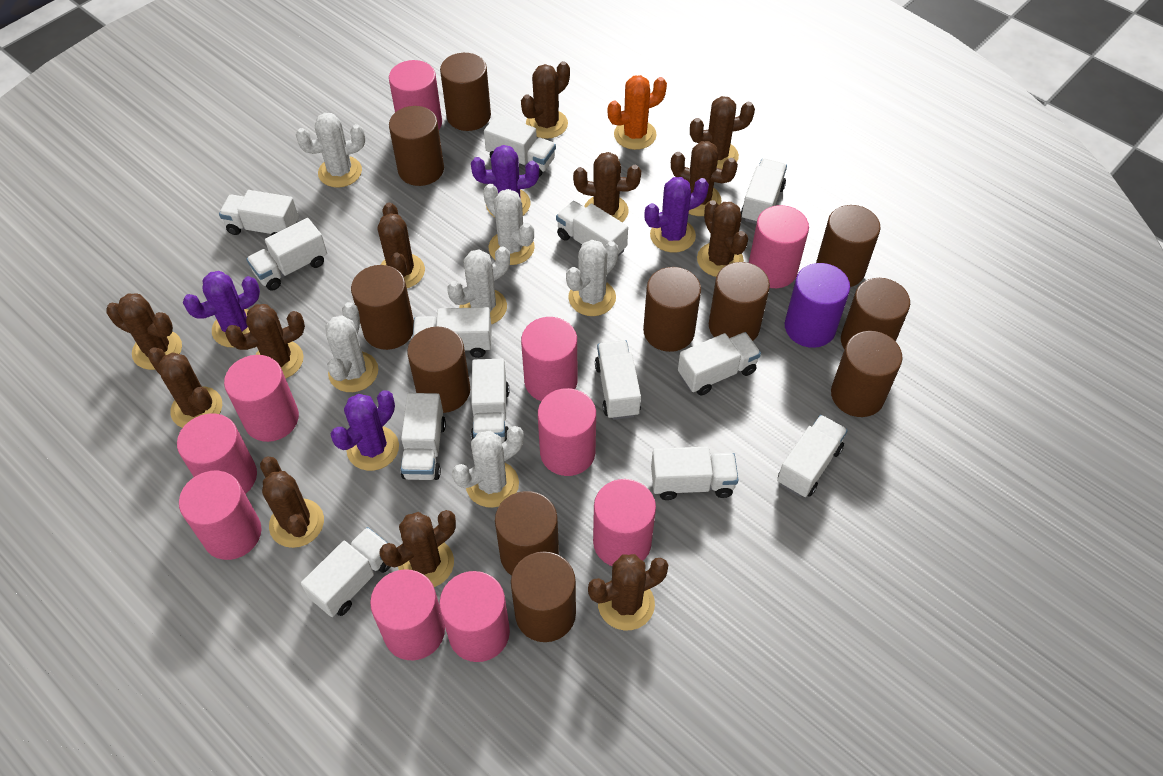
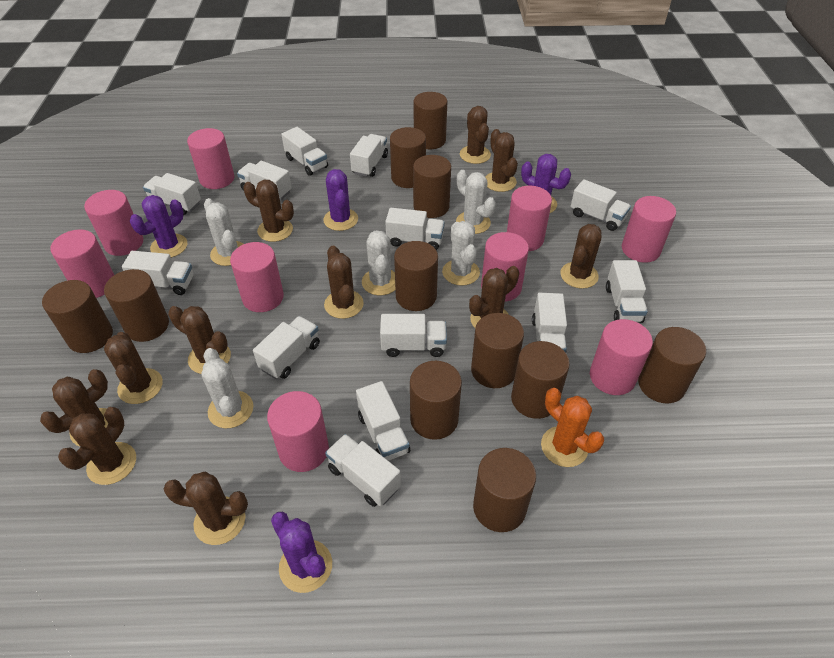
brown cactus: [106,293,182,370] [148,347,222,428] [225,304,305,379] [260,457,324,548] [378,202,425,288] [380,510,456,587] [521,61,570,139] [573,152,641,222] [588,554,668,630] [671,141,738,216] [690,96,755,169] [697,200,748,277] = 12 -> [40,369,108,446] [58,407,136,485] [104,332,163,404] [164,471,248,545] [168,306,231,374] [243,180,294,242] [324,246,364,319] [460,106,491,164] [469,266,519,328] [485,129,518,192] [561,224,601,289] = 11
pink cylinder: [177,413,257,494] [179,471,262,560] [224,355,299,442] [370,569,445,660] [389,60,442,129] [439,571,510,662] [521,317,577,401] [538,388,596,476] [593,479,656,566] [749,205,809,288] = 10 -> [51,229,114,298] [84,190,144,256] [187,128,234,189] [230,242,284,312] [267,391,329,472] [481,232,529,302] [507,186,552,251] [590,319,653,395] [622,196,676,263] = 9
purple cylinder: [785,263,850,348] = 1 -> none = 0
white cactus: [296,113,365,188] [325,302,378,392] [447,246,510,325] [452,426,524,508] [483,184,535,265] [566,240,619,316] = 6 -> [201,348,253,428] [204,198,243,266] [362,230,395,295] [442,221,480,286] [456,170,496,234] = 5

